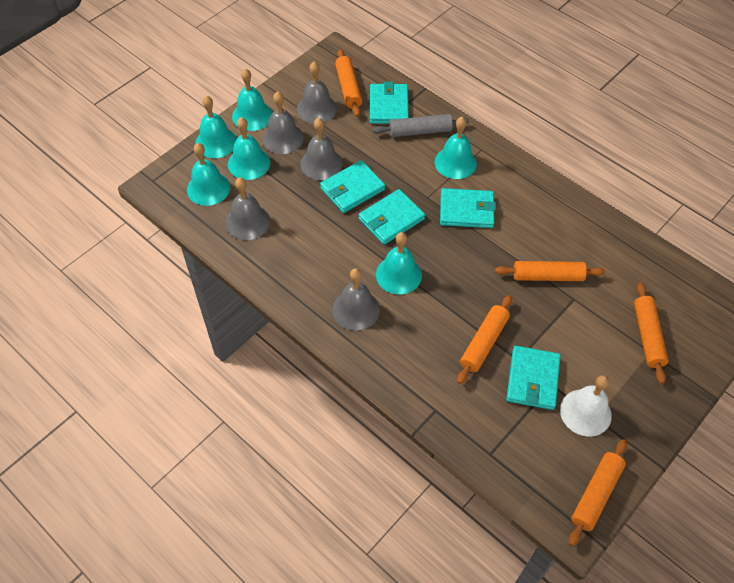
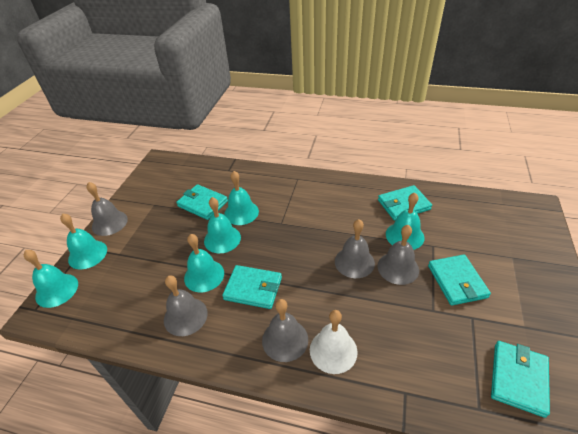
grey rolling pin: [373,114,469,137] = 1 -> none = 0
orange rolling pin: [335,49,362,117] [457,295,512,384] [495,261,605,281] [569,439,627,546] [634,282,669,384] = 5 -> none = 0

